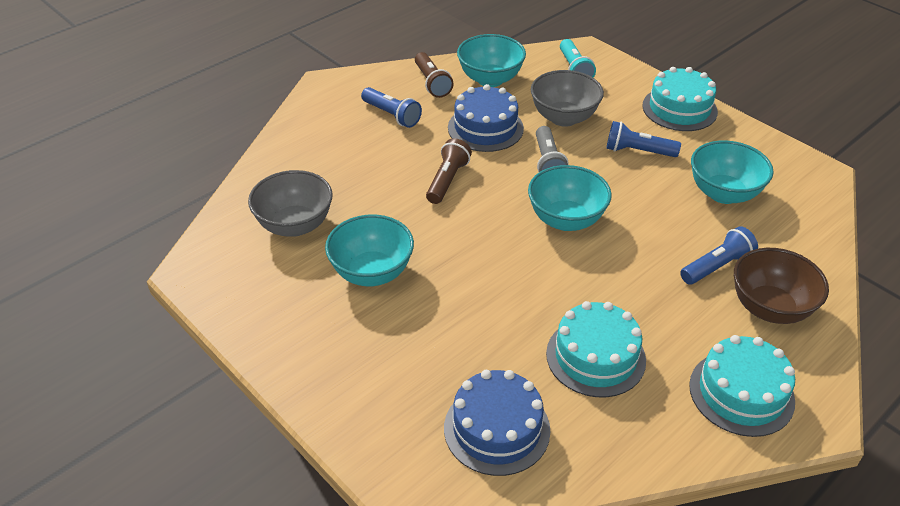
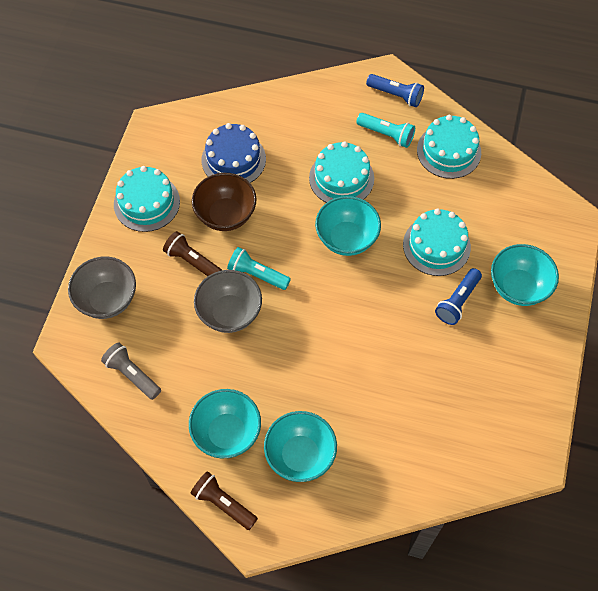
blue cake: [444,370,550,476] [448,84,524,152] = 2 -> [202,123,266,183] = 1
blue flashlight: [361,87,422,128] [606,121,681,157] [680,226,758,284] = 3 -> [366,74,424,107] [435,268,482,325] = 2
turquoise cake: [546,301,646,397] [642,67,718,131] [689,335,795,437] = 3 -> [114,166,180,232] [309,141,374,203] [403,209,471,276] [417,115,481,179] = 4
turquoise flashlight: [560,39,596,78] = 1 -> [227,247,291,290] [356,113,415,148] = 2

